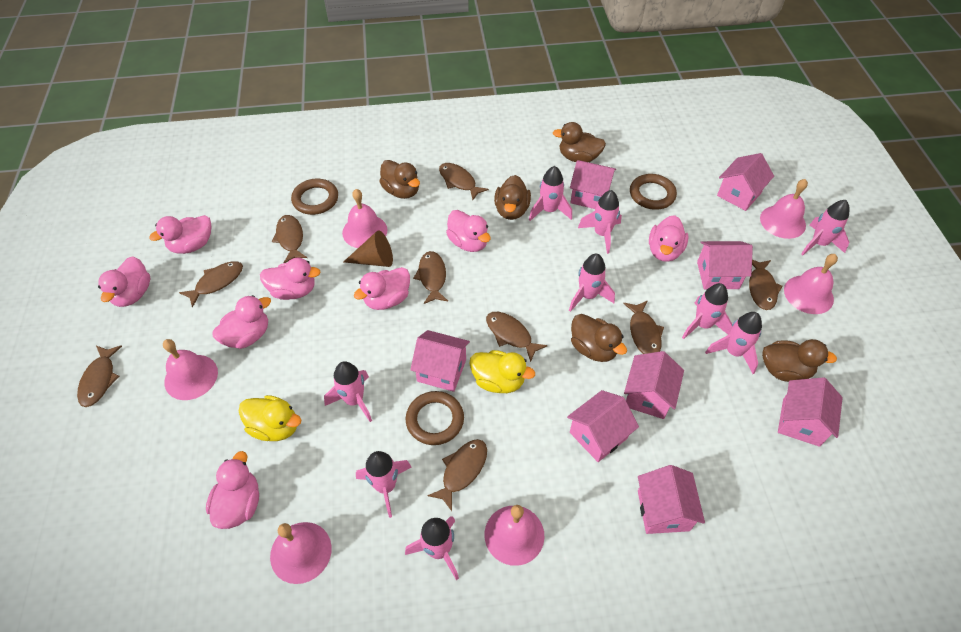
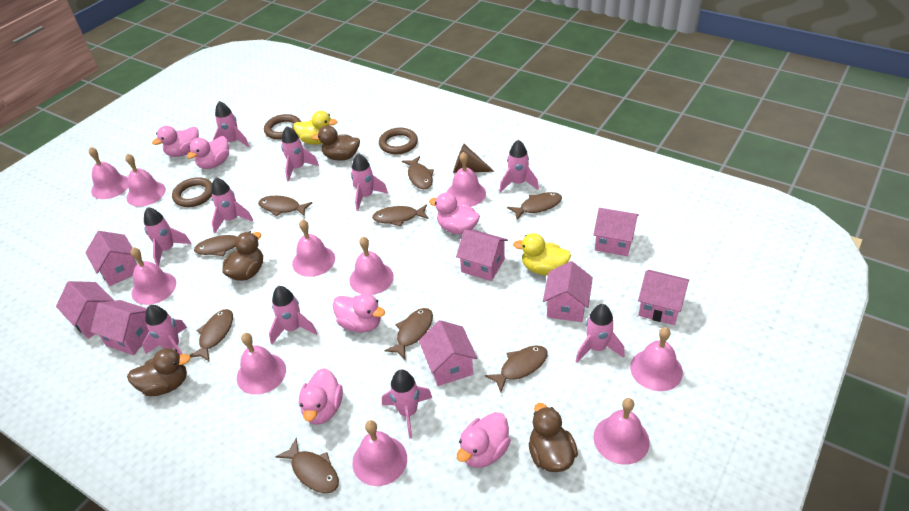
brown duck: [379,160,420,199] [494,175,531,220] [553,122,606,162] [571,314,627,362] [762,339,837,382] = 5 -> [127,348,191,396] [222,232,263,281] [312,125,360,161] [529,403,578,472] = 4
pink bell: [163,339,218,400] [270,522,332,584] [342,189,387,248] [485,505,544,566] [760,179,808,239] [784,254,838,314] = 6 -> [89,147,128,199] [125,154,166,207] [130,247,176,305] [237,333,286,395] [292,219,335,277] [349,237,394,295] [352,420,407,486] [447,152,486,207] [593,398,650,465] [630,327,683,391] = 10
pink duck: [98,256,151,307] [149,215,211,254] [206,451,259,529] [212,295,271,349] [260,257,321,300] [354,267,410,310] [446,210,491,252] [649,215,689,262] = 8 -> [152,126,199,157] [187,136,229,169] [299,368,343,425] [333,294,385,333] [429,193,480,234] [457,412,511,468] = 6
pink rocket: [324,361,372,422] [356,451,411,518] [405,516,459,580] [529,166,572,221] [569,254,615,312] [578,190,622,254] [682,283,732,339] [705,312,762,374] [801,200,849,256] = 9 -> [143,305,187,355] [144,207,191,267] [211,177,253,233] [212,101,250,148] [269,286,317,344] [281,126,319,182] [351,153,388,211] [382,369,432,438] [499,140,539,193] [576,304,625,362] = 10

